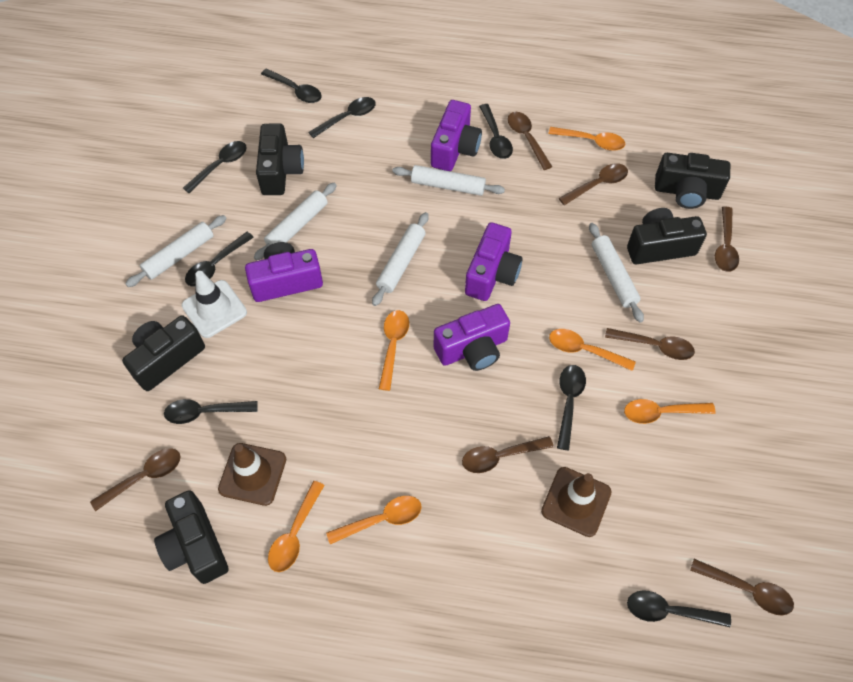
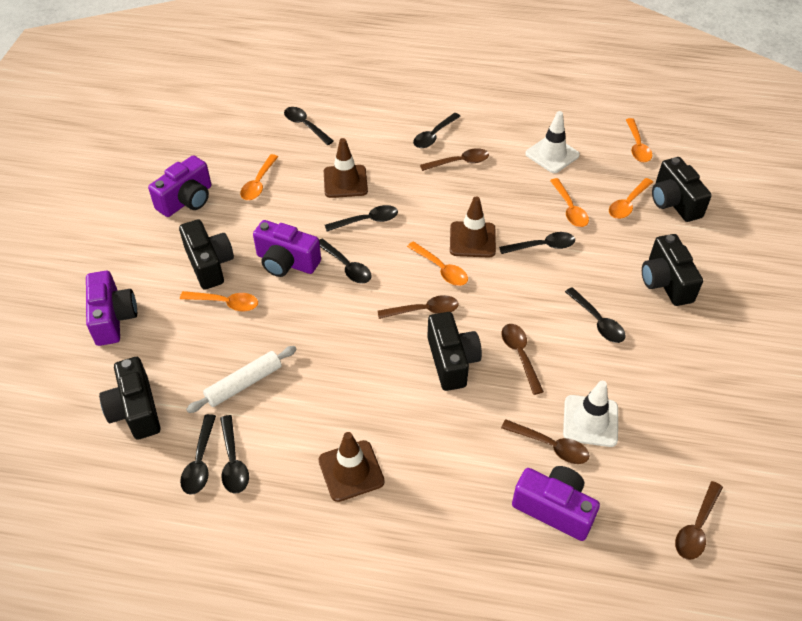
brown spoon: [90,448,181,511] [462,436,554,473] [508,112,552,170] [559,163,628,205] [605,328,695,360] [690,559,794,615] [715,207,739,272] = 7 -> [378,295,459,319] [420,148,489,171] [501,419,590,464] [502,324,544,395] [675,481,723,560] = 5
brown traffic cone: [218,443,286,506] [541,467,612,537] = 2 -> [319,432,385,502] [324,138,368,198] [450,196,496,257] = 3
white rolling pin: [125,215,227,287] [254,183,337,260] [372,212,429,306] [392,165,505,196] [589,223,644,322] = 5 -> [186,346,297,413] = 1
white traffic cone: [182,271,247,338] = 1 -> [525,111,580,173] [563,381,618,447] = 2

